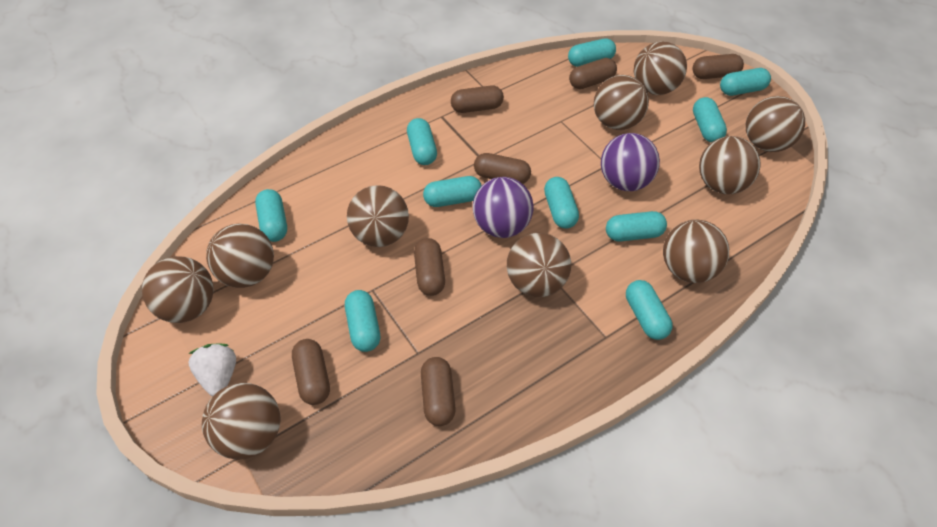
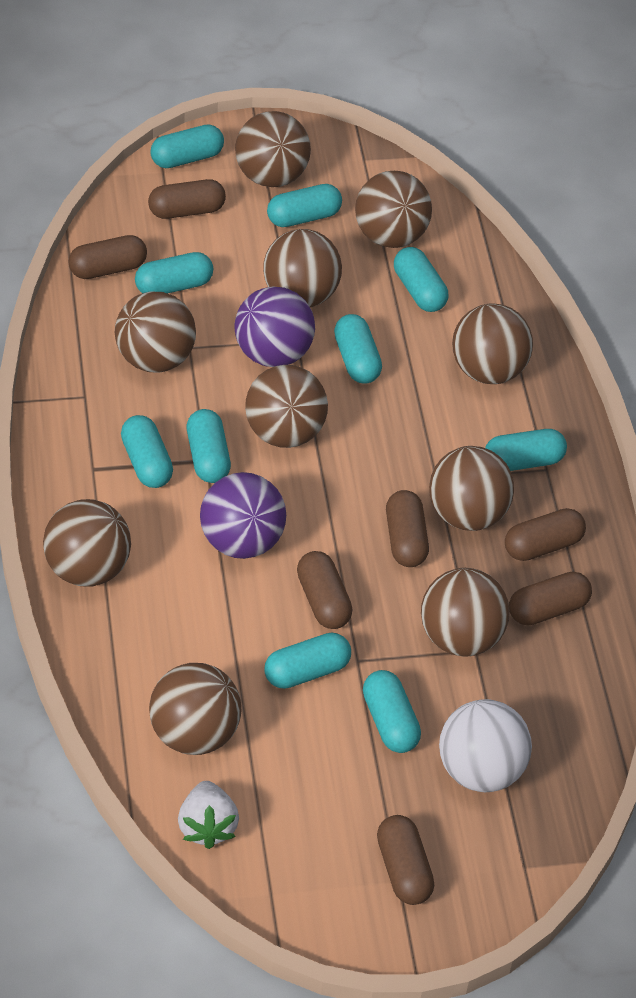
white ball: none = 0 -> [439,699,532,792] = 1

